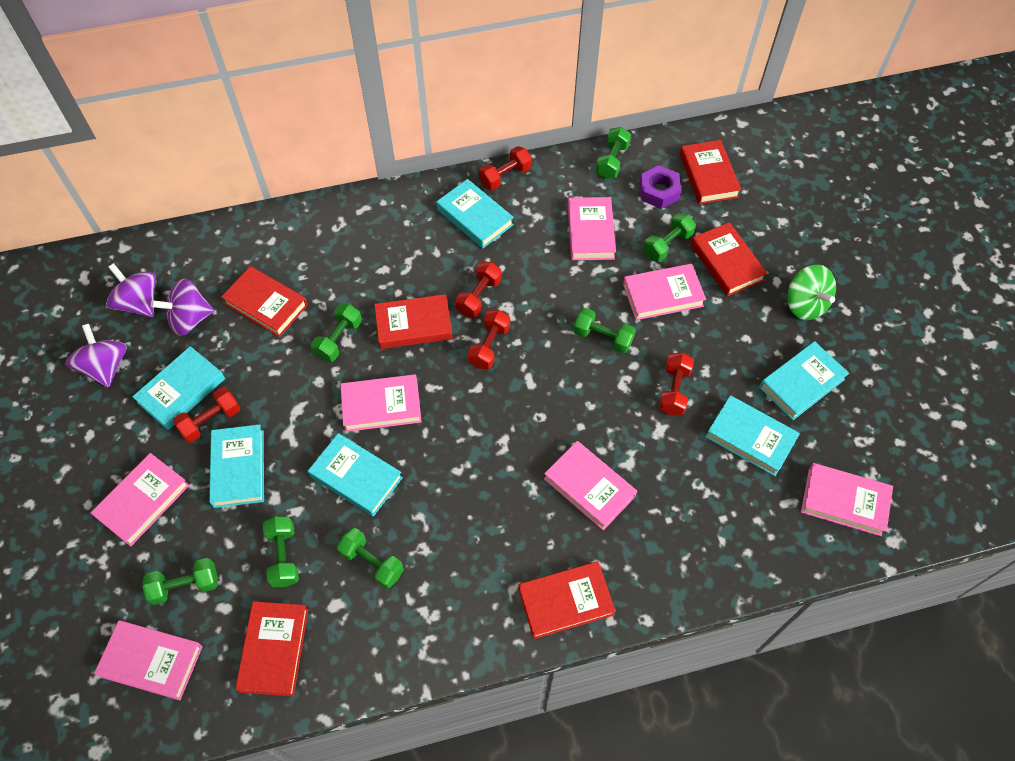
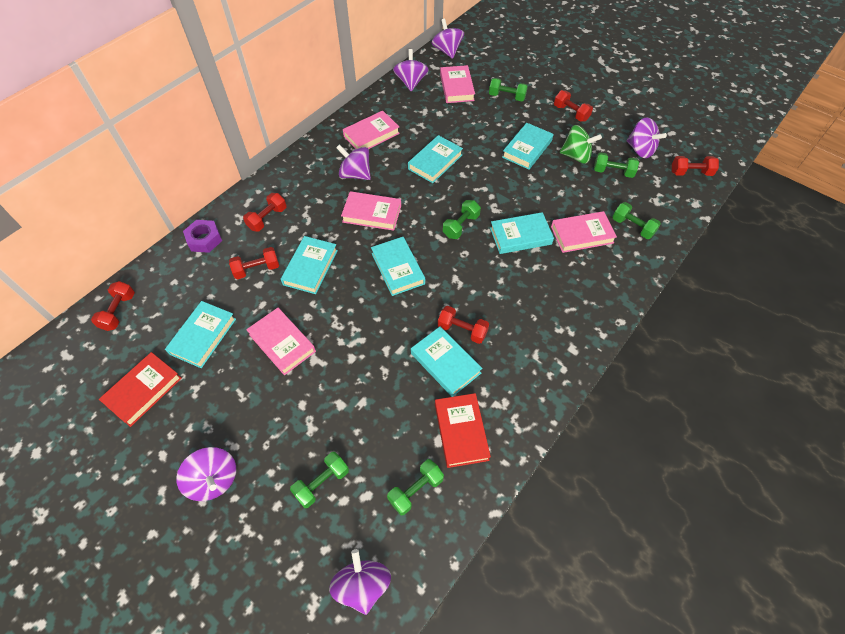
green dumbbell: [142,558,218,605] [263,517,299,587] [311,304,362,362] [337,528,404,589] [573,308,636,354] [596,127,631,179] [643,213,696,262] = 7 -> [290,452,349,508] [387,459,444,515] [443,200,481,239] [489,78,528,101] [594,152,639,178] [613,202,661,239] = 6
pink book: [91,453,189,546] [94,620,203,700] [340,374,422,432] [544,441,637,531] [568,197,616,260] [623,264,706,320] [801,463,893,536] = 7 -> [246,308,316,375] [341,191,401,231] [343,111,400,149] [440,65,475,103] [551,211,617,253] = 5
purple spinning top: [66,324,127,388] [106,263,156,317] [151,279,214,336] = 3 -> [176,447,236,501] [329,549,391,615] [336,144,371,180] [393,49,429,91] [432,19,464,59] [627,117,667,158] = 6
red book: [221,266,308,337] [235,601,309,696] [374,294,453,349] [518,561,616,639] [680,140,741,204] [691,222,767,296] = 6 -> [99,352,182,427] [435,393,491,468] = 2
red dumbbell: [173,387,240,443] [455,262,502,318] [467,310,510,369] [479,146,532,190] [659,353,694,416] = 5 -> [91,281,135,331] [229,247,279,279] [243,193,287,232] [438,306,489,344] [554,90,593,122] [672,156,719,176] = 6
turquoise book: [132,346,225,430] [209,424,264,508] [308,433,403,517] [436,179,514,248] [706,395,800,476] [759,341,849,420] = 6 -> [165,301,236,368] [281,236,338,294] [371,237,425,296] [408,135,463,183] [411,326,482,397] [490,212,554,254] [502,123,554,169] = 7

